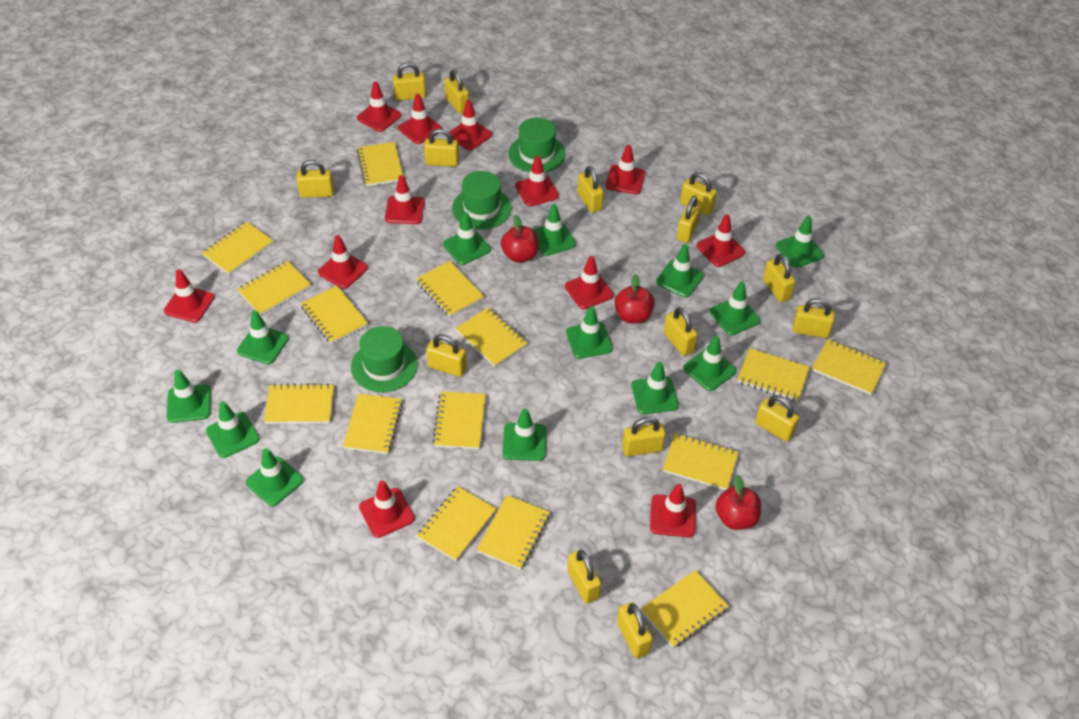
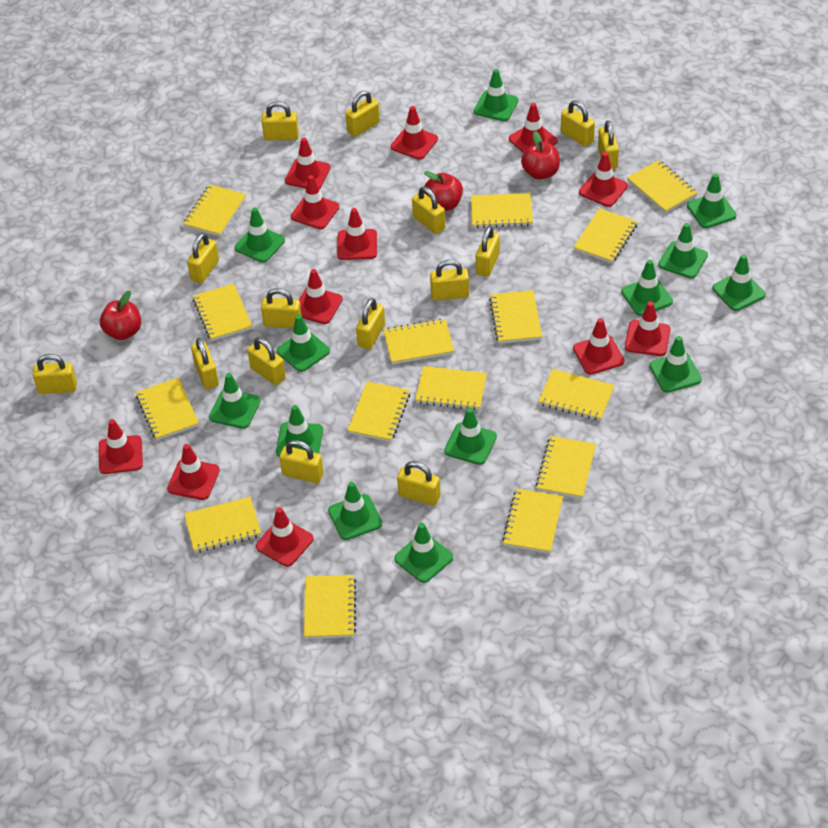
green hat: [351,326,418,392] [452,171,512,229] [508,118,566,173] = 3 -> none = 0

